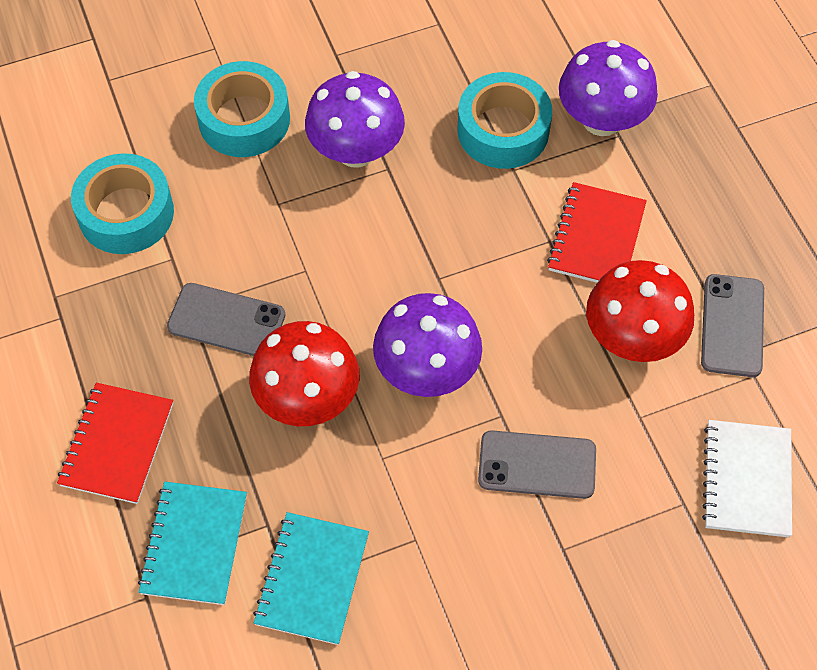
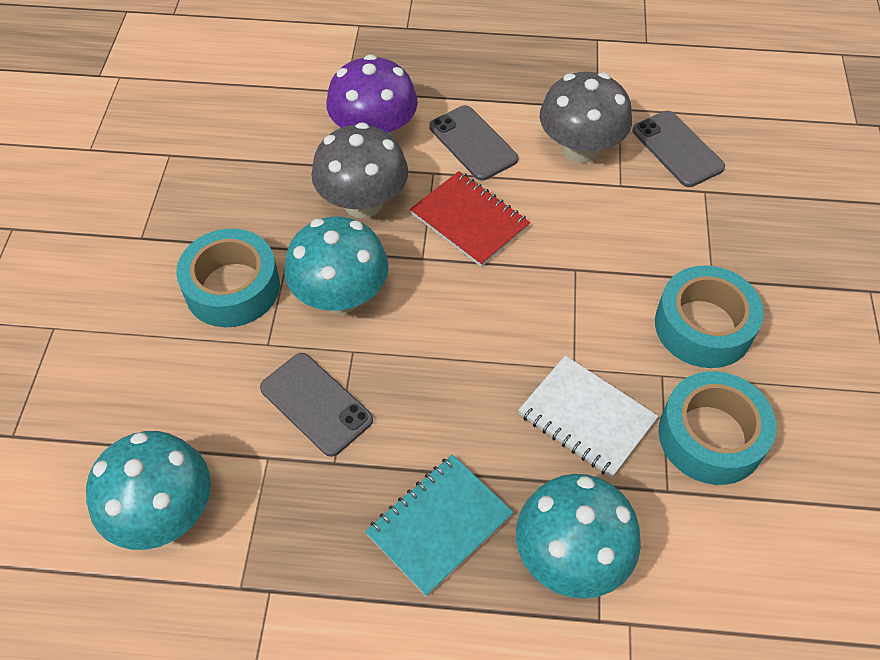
grey mushroom: none = 0 -> [311,122,408,218] [539,72,632,163] = 2
purple mushroom: [305,71,405,168] [373,293,482,397] [559,40,658,136] = 3 -> [326,54,418,137] = 1
red mushroom: [249,321,359,426] [586,260,694,362] = 2 -> none = 0
red notebook: [57,383,173,504] [547,182,647,283] = 2 -> [410,171,530,267] = 1
turquoise mushroom: none = 0 -> [86,431,211,550] [284,217,388,314] [516,474,641,599] = 3
turquoise notebook: [138,482,247,605] [253,512,369,645] = 2 -> [365,454,514,596] = 1

